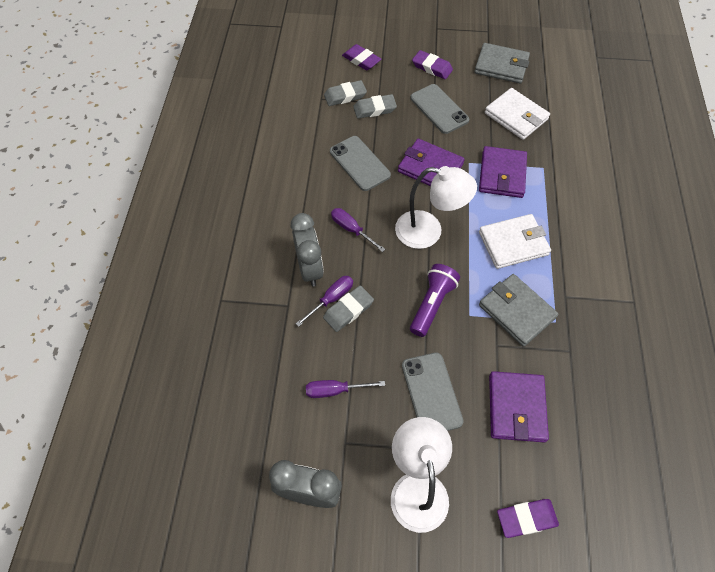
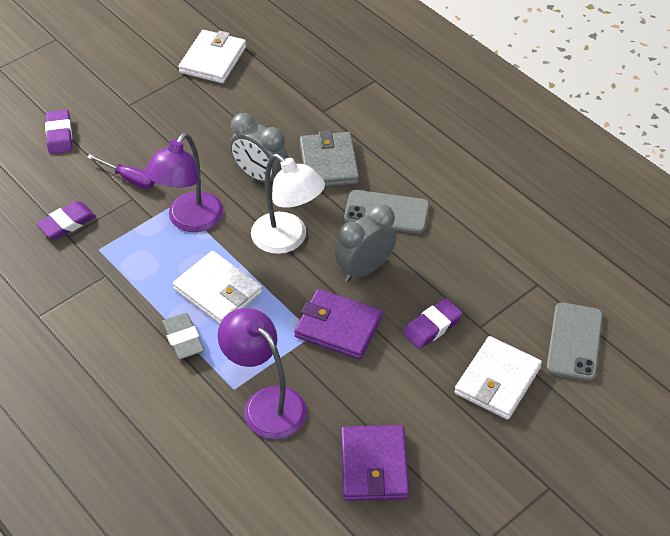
grey eraser: [323,285,374,332] [324,80,367,106] [353,94,397,118] = 3 -> [162,313,204,359] = 1
grey phone: [330,136,391,191] [402,353,464,431] [410,84,469,134] = 3 -> [344,190,429,234] [547,302,603,381] = 2
grey wallet: [474,43,530,84] [479,274,559,347] = 2 -> [300,130,359,187] = 1
purple flashlight: [410,264,460,337] = 1 -> none = 0
purple lamp: none = 0 -> [145,133,223,232] [218,308,307,439] = 2
purple screwdriver: [296,276,353,327] [306,380,385,398] [331,208,385,252] = 3 -> [87,154,155,189] = 1
purple wallet: [398,139,465,186] [479,146,527,198] [489,371,549,443] = 3 -> [294,289,383,360] [341,425,409,501] = 2
white lamp: [391,417,452,533] [395,166,477,249] = 2 -> [251,154,325,254] = 1
white wallet: [479,214,551,269] [485,88,550,140] = 2 -> [173,251,262,324] [178,30,246,83] [454,336,542,420] = 3

